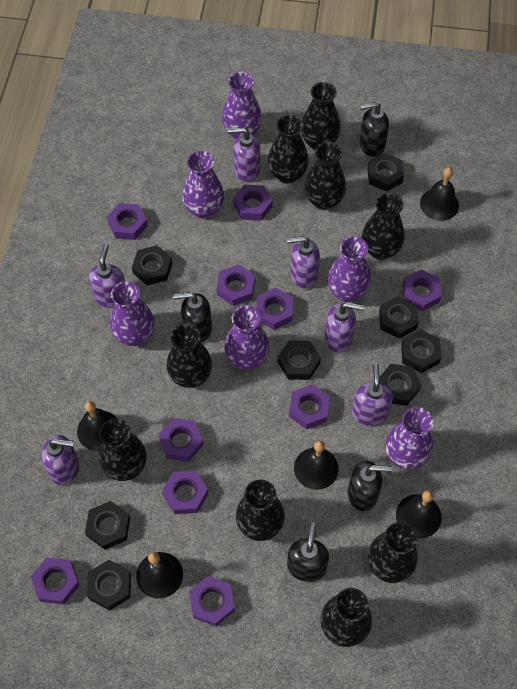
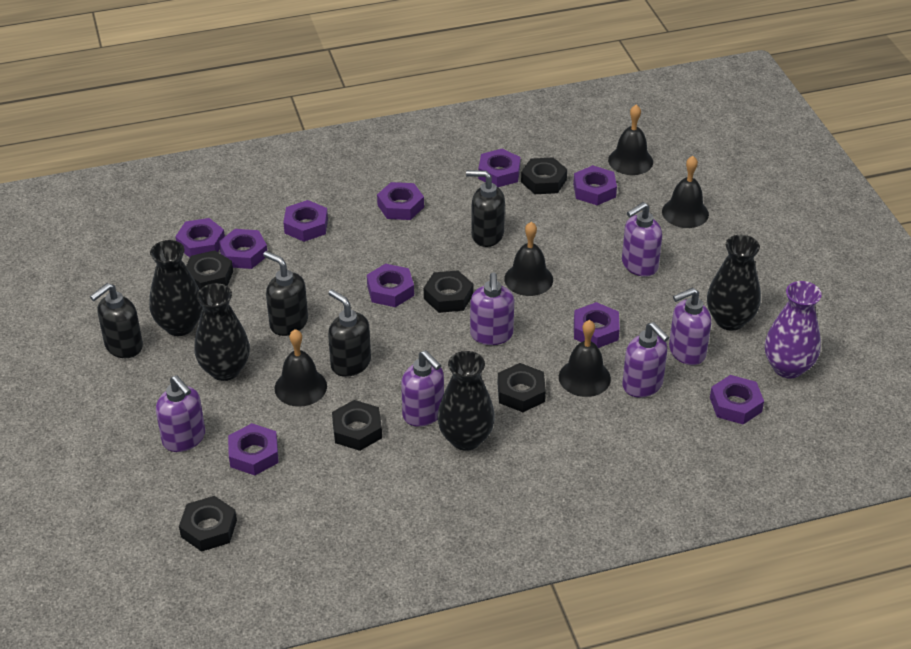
black nut: [85,501,130,550] [87,560,131,611] [132,245,173,286] [278,340,321,380] [367,153,404,191] [379,296,419,339] [380,364,421,406] [401,329,441,373] = 8 -> [179,496,237,552] [186,250,233,289] [332,400,382,451] [424,270,473,313] [498,363,546,412] [521,157,567,194] = 6
black vase: [99,418,147,481] [167,324,212,388] [236,480,285,541] [268,115,309,184] [301,82,341,150] [305,142,346,210] [321,588,372,647] [362,193,405,260] [367,522,418,583] = 9 -> [149,240,203,336] [195,283,250,381] [437,351,495,451] [707,235,761,331] = 4
purple vase: [110,281,155,346] [182,151,224,219] [222,71,262,139] [224,305,269,370] [327,236,371,302] [385,407,433,470] = 6 -> [765,281,822,379] = 1

